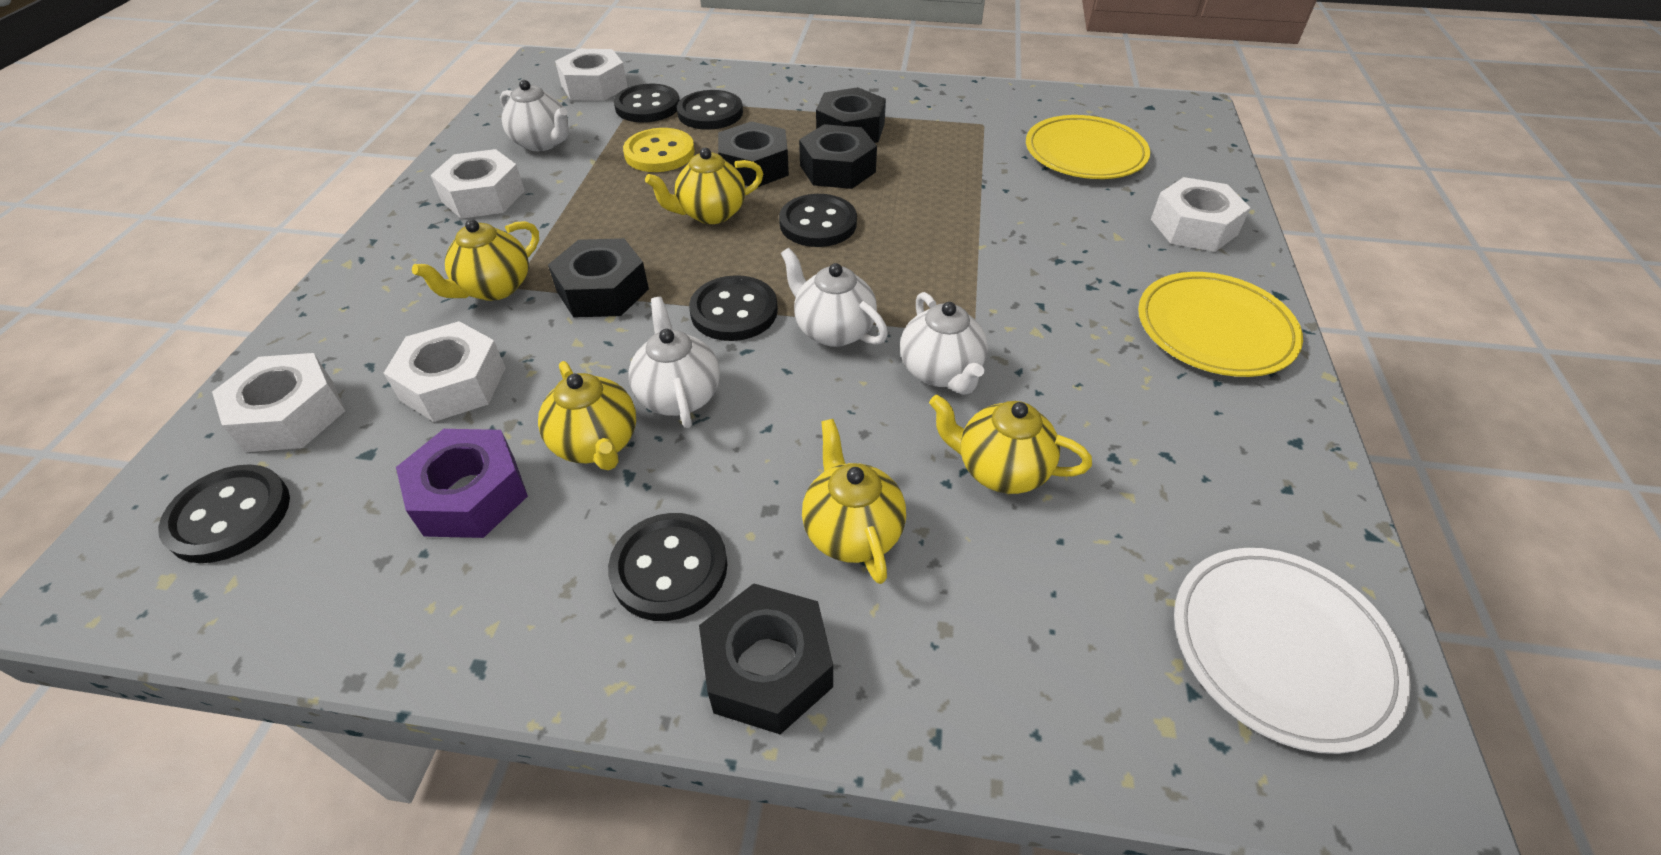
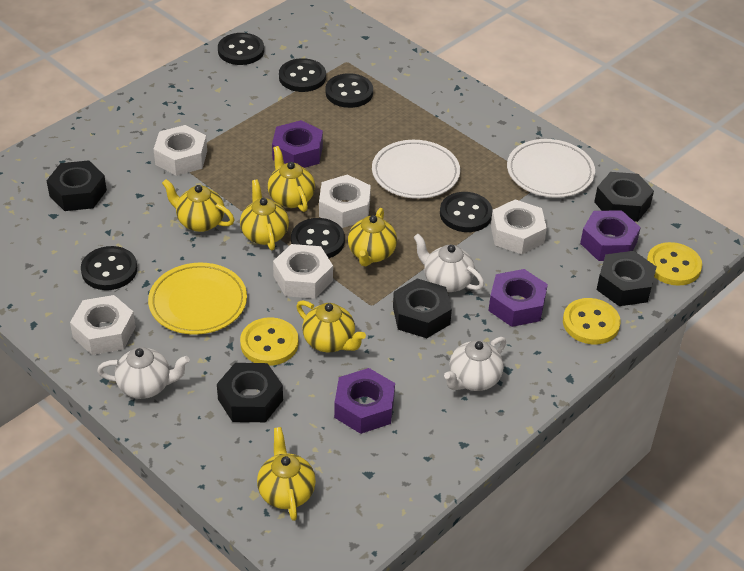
purple nut: [396,429,528,538] = 1 -> [272,120,323,168] [334,368,395,434] [488,269,548,327] [580,210,641,261] = 4
white plate: [1174,548,1411,754] = 1 -> [372,140,460,199] [507,139,595,198] = 2
white teapot: [500,80,569,151] [629,297,720,428] [781,248,888,347] [900,292,988,395] = 4 -> [97,347,190,399] [413,234,484,292] [444,337,506,391] = 3
yellow button: [623,128,695,172] = 1 -> [240,317,299,366] [563,298,621,345] [647,242,702,286] = 3
yellow plate: [1026,115,1150,179] [1138,272,1303,377] = 2 -> [148,263,247,335] = 1
yellow teapot: [412,219,539,301] [538,361,636,470] [645,148,763,224] [802,419,906,584] [929,395,1092,494] = 5 -> [162,179,234,232] [240,180,289,250] [257,427,316,521] [268,146,315,212] [296,300,366,352] [348,208,397,266] = 6

